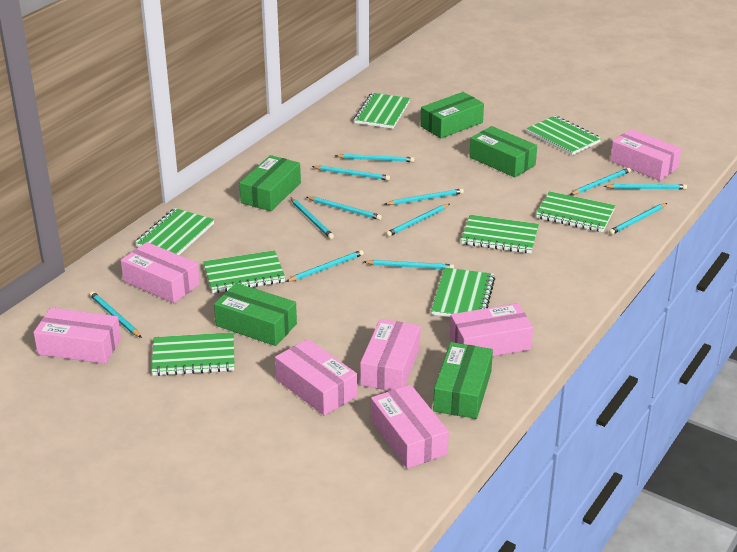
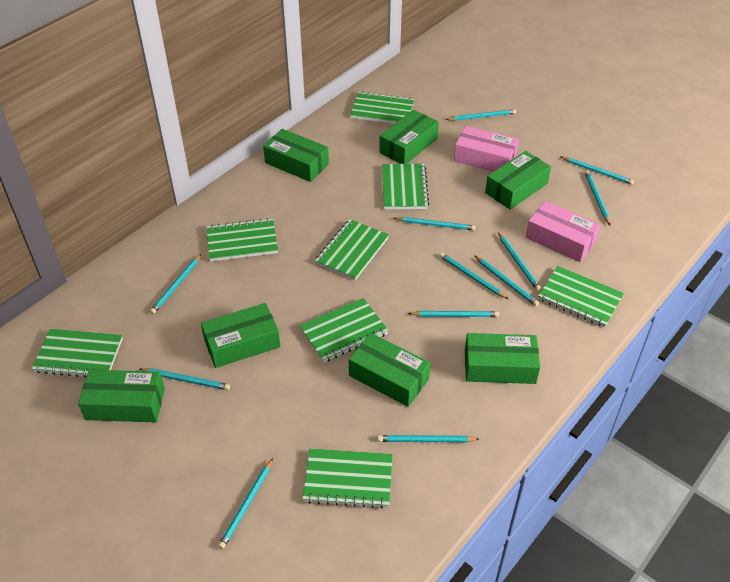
green box: [214,283,297,346] [239,155,301,211] [420,92,484,138] [433,342,493,419] [469,126,537,177] = 5 -> [78,370,165,422] [201,303,280,368] [263,129,329,182] [349,333,431,407] [379,110,439,164] [465,333,540,384] [485,151,551,209] = 7
pink box: [33,308,121,364] [121,242,200,303] [275,339,357,416] [360,319,421,391] [371,385,449,469] [450,303,533,356] [610,129,681,181] = 7 -> [454,126,519,172] [526,201,600,262] = 2

